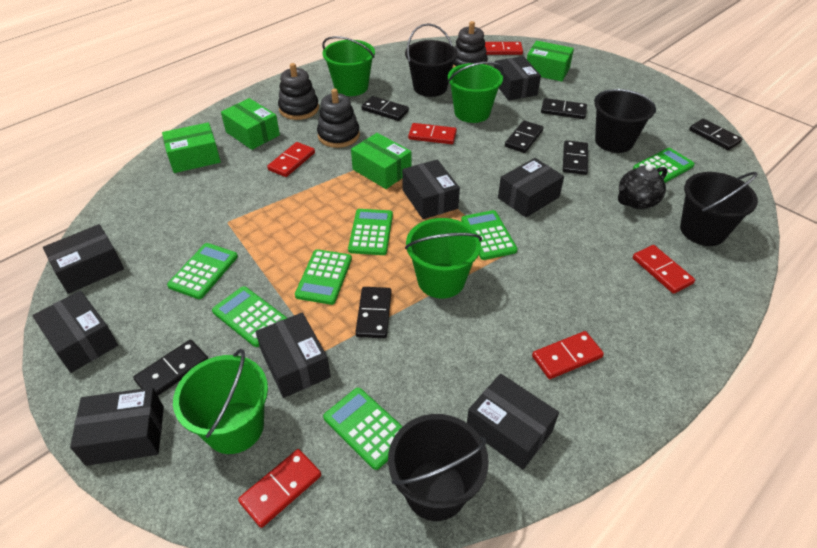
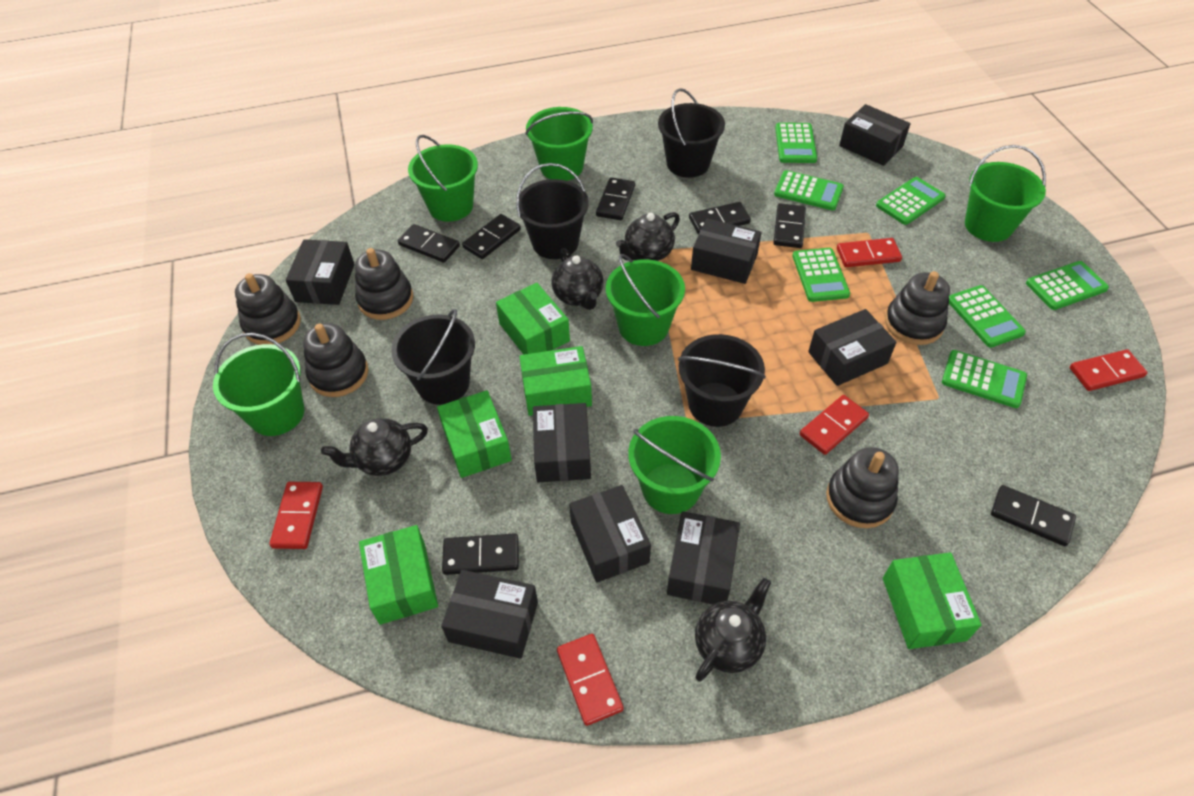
black stacking toy: [278,63,319,120] [317,89,360,148] [453,21,488,68] = 3 -> [235,273,301,345] [303,323,368,397] [355,248,413,320] [826,447,899,528] [885,271,950,345] = 5
black teapot: [618,164,667,209] = 1 -> [321,418,428,476] [551,248,604,310] [616,212,680,261] [695,578,771,682] = 4
green box: [162,122,221,173] [221,98,280,150] [351,133,411,189] [527,41,574,82] = 4 -> [359,525,438,625] [437,390,512,478] [496,283,570,355] [519,346,592,416] [883,553,982,649] = 5
green bucket: [173,349,268,454] [322,36,375,96] [405,218,482,299] [448,62,504,123] = 4 -> [213,333,304,436] [408,135,478,222] [525,107,593,181] [606,254,685,346] [628,416,721,514] [965,145,1046,242] = 6
red domino: [238,449,321,528] [267,142,315,177] [408,123,457,144] [485,42,523,55] [532,331,604,379] [633,245,695,294] = 6 -> [269,482,323,549] [557,634,624,726] [800,395,869,455] [837,238,902,267] [1070,349,1148,391] = 5

